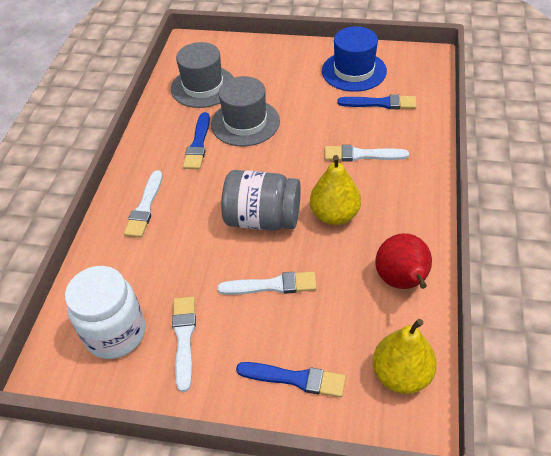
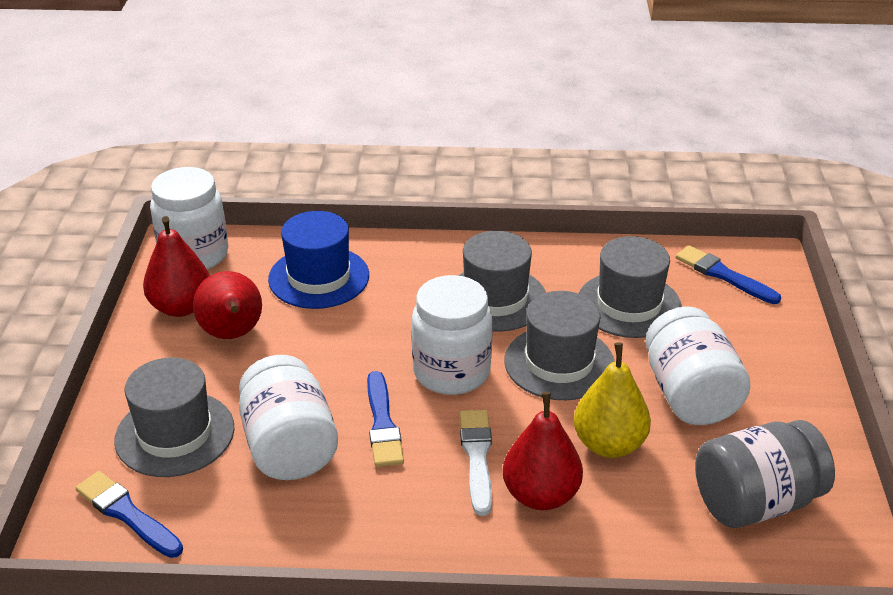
grey hat: [171,42,234,108] [211,76,280,146] = 2 -> [114,357,234,477] [458,231,546,331] [504,291,615,400] [579,236,682,338] = 4
red pear: [375,233,432,289] = 1 -> [143,216,210,317] [193,271,262,339] [503,392,583,510] = 3
white brush: [124,170,162,238] [172,297,196,392] [218,272,317,295] [324,145,409,162] = 4 -> [460,410,492,516] = 1
white jar: [65,266,146,359] = 1 -> [150,167,228,270] [239,355,338,480] [411,275,492,395] [645,306,750,425] = 4
yellow pear: [310,155,361,225] [373,319,437,394] = 2 -> [574,343,651,458] = 1

